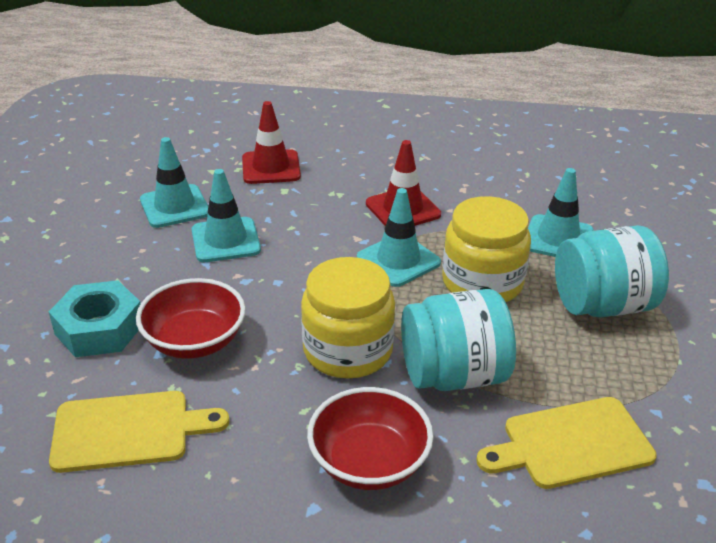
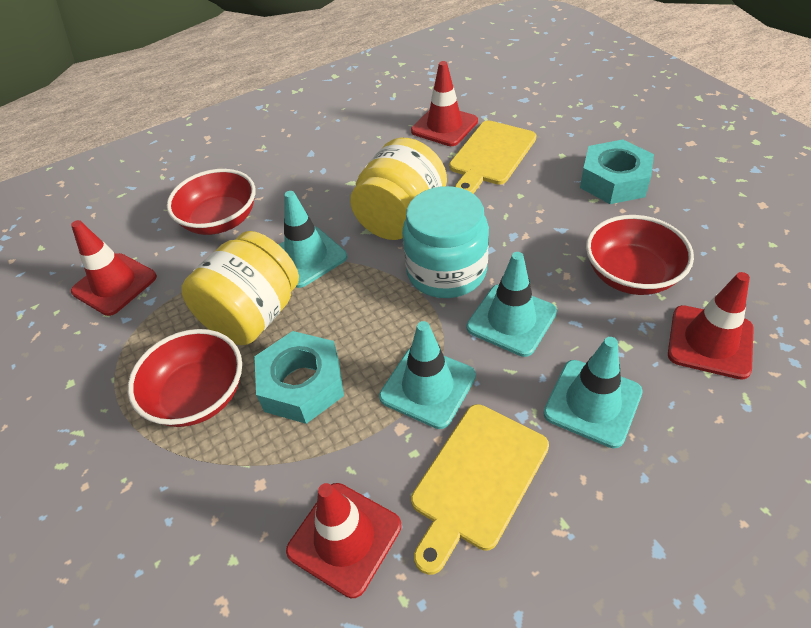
red bowl: [136,278,246,359] [307,387,434,490] = 2 -> [128,329,242,427] [167,169,256,235] [586,215,694,295] = 3
red traffic cone: [242,101,301,184] [366,140,441,226] = 2 -> [71,220,157,316] [286,483,402,598] [411,61,478,146] [668,272,754,380] = 4
turquoise jar: [401,289,516,391] [555,225,669,317] = 2 -> [402,186,489,298] = 1
turquoise nut: [49,280,141,357] = 1 -> [254,331,344,424] [580,140,654,204] = 2

